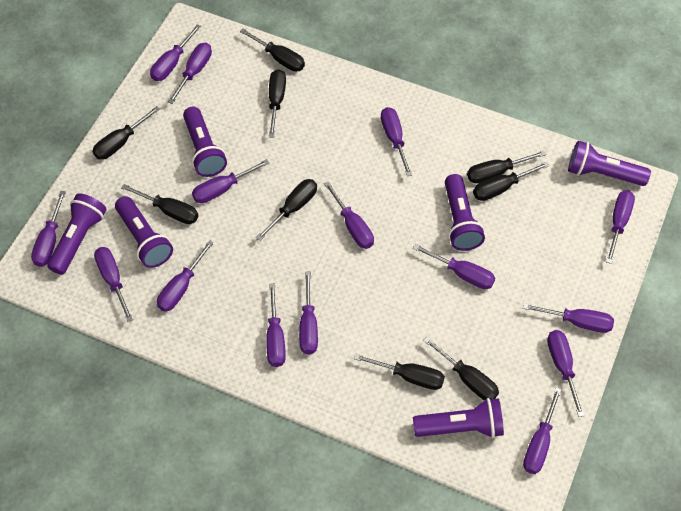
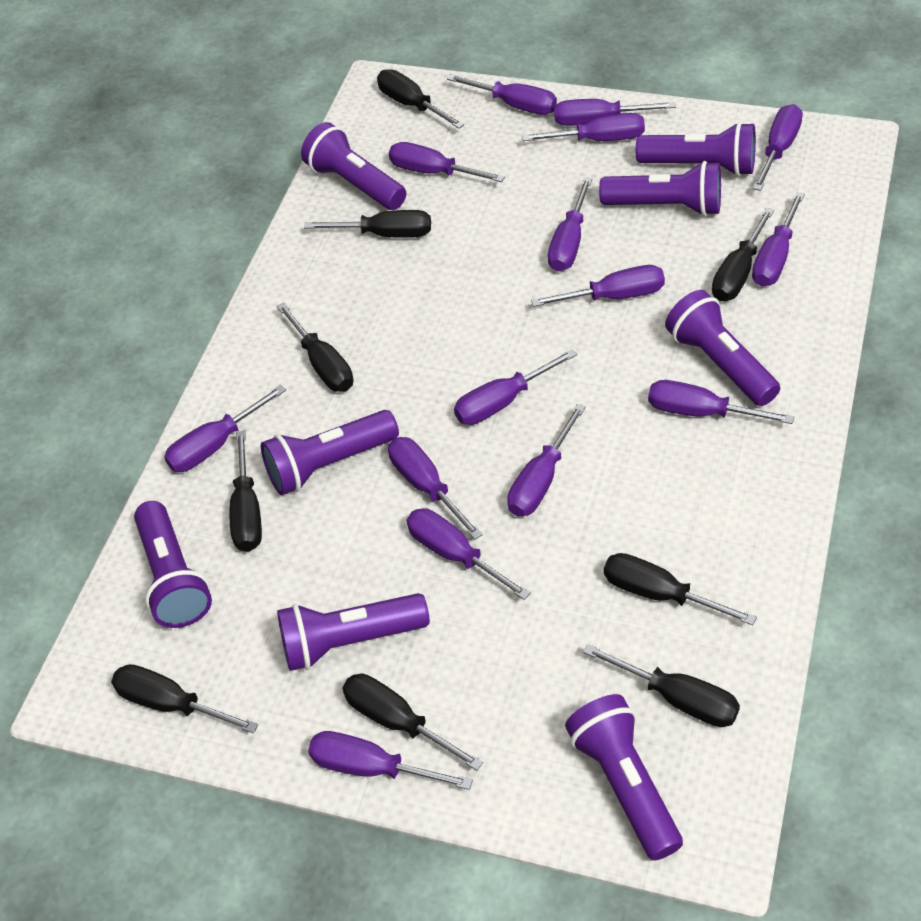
purple flashlight: [47,193,106,275] [115,196,173,268] [183,107,227,177] [413,398,504,438] [445,174,485,251] [568,141,651,186] = 6 -> [134,501,212,628] [261,410,399,495] [277,593,430,671] [301,122,406,210] [565,694,683,861] [599,161,721,216] [636,122,756,176] [665,290,780,406] = 8

